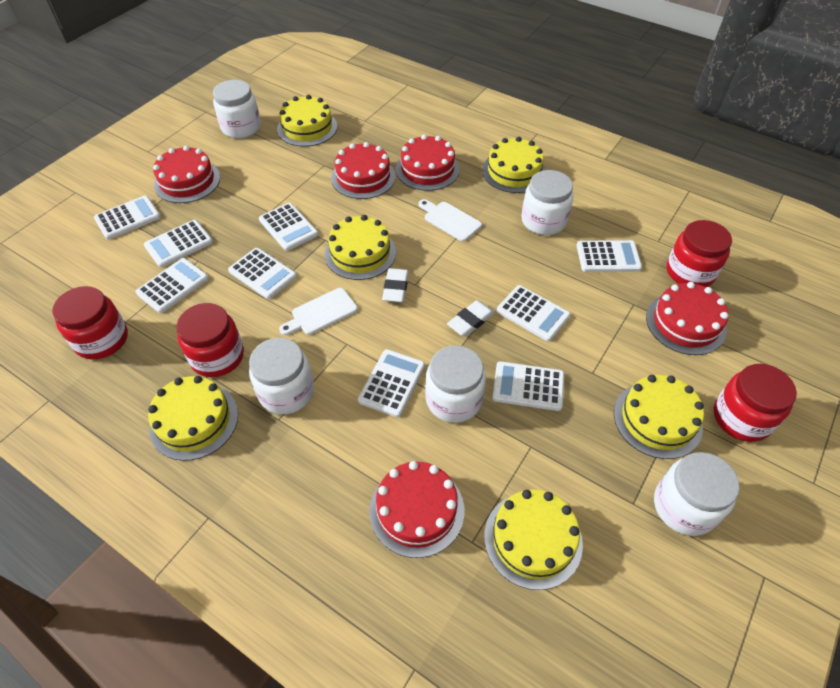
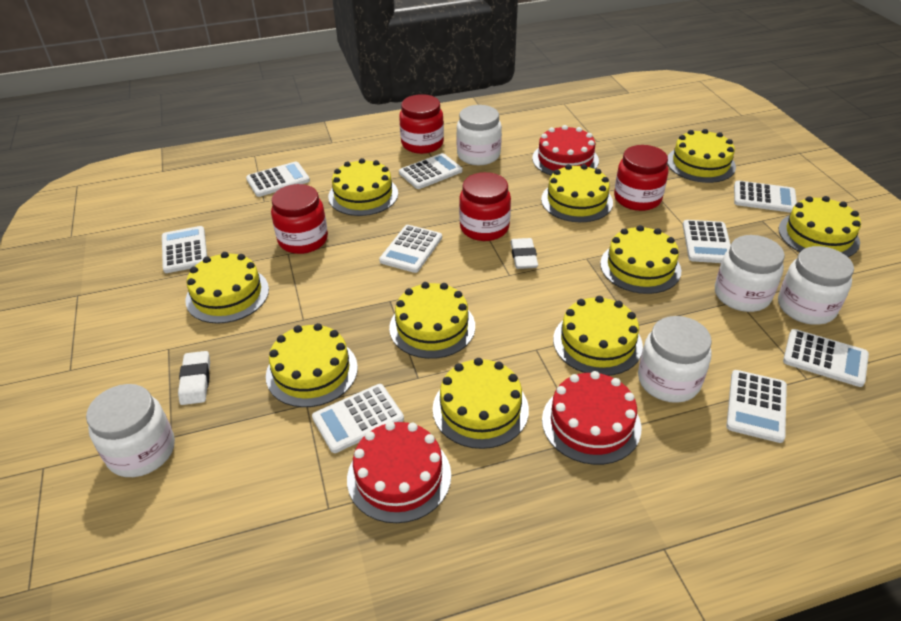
red cake: [153,146,220,203] [331,142,396,199] [369,461,464,558] [396,134,460,191] [646,282,728,355] = 5 -> [347,421,451,523] [532,125,599,175] [542,371,641,465] = 3
white cutting board: [279,288,358,335] [419,199,482,241] = 2 -> none = 0
yellow cake: [148,376,238,461] [277,95,337,147] [325,215,396,280] [482,137,546,193] [484,489,583,590] [614,375,704,459] = 6 -> [185,252,269,324] [266,323,358,407] [328,158,398,216] [389,282,475,359] [433,358,529,449] [541,164,613,222] [553,296,643,376] [600,225,681,294] [667,129,736,183] [779,196,861,257] = 10

